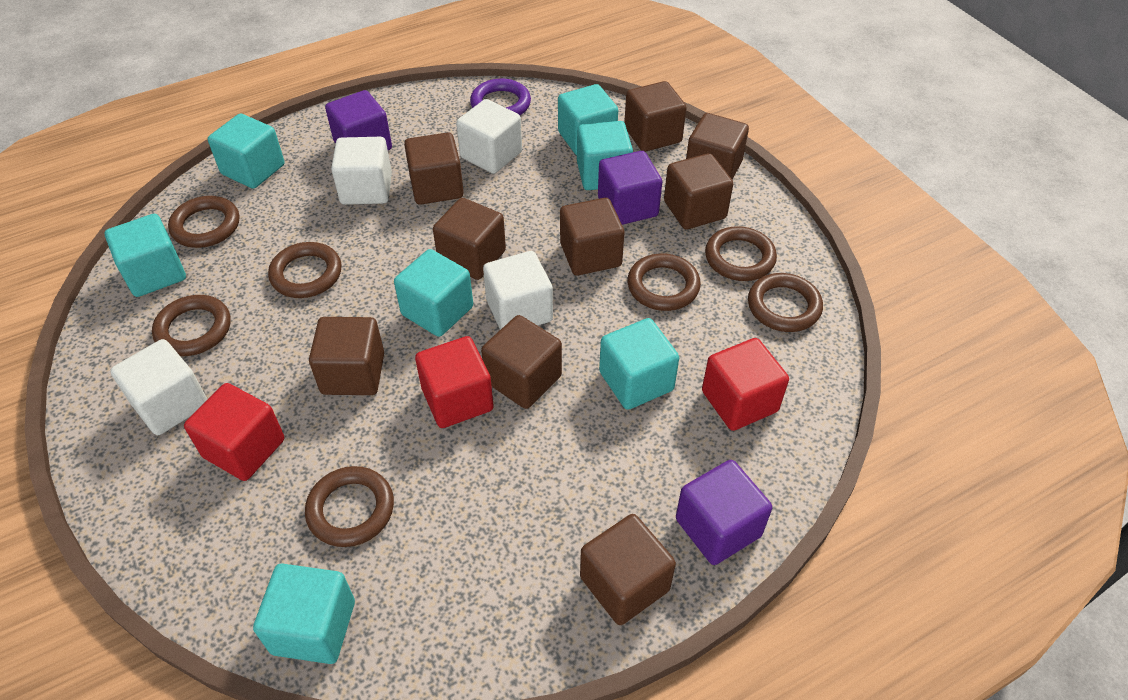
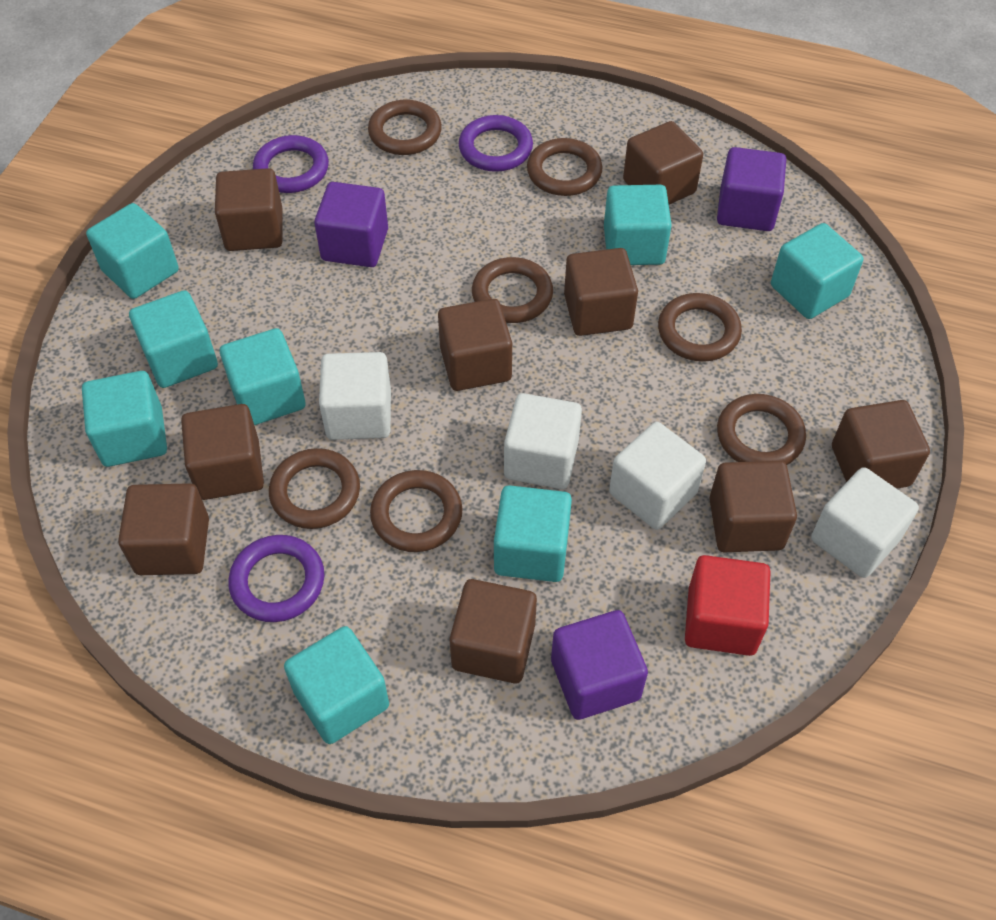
purple ring: [470,78,531,115] = 1 -> [228,535,324,622] [253,135,329,193] [459,115,533,172] = 3
red cube: [184,383,284,481] [415,336,494,428] [702,338,789,431] = 3 -> [685,555,770,656] = 1
turquoise cube: [105,214,186,297] [208,113,285,189] [253,563,355,664] [394,249,473,337] [558,84,618,155] [577,121,633,190] [599,318,679,410] = 7 -> [82,371,167,467] [86,203,179,299] [129,290,218,388] [220,328,306,425] [284,626,389,744] [494,485,572,582] [604,185,672,265] [771,223,863,319] = 8

